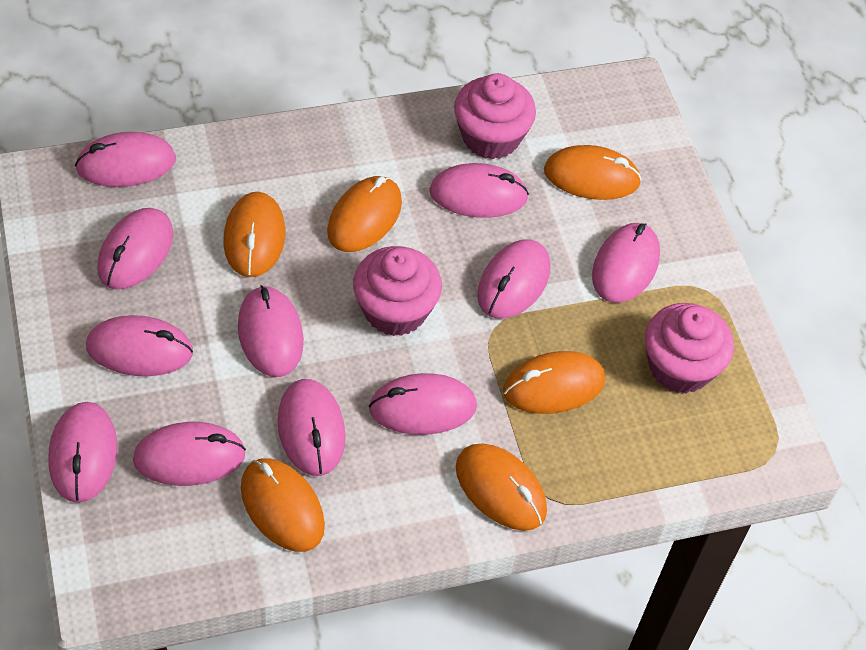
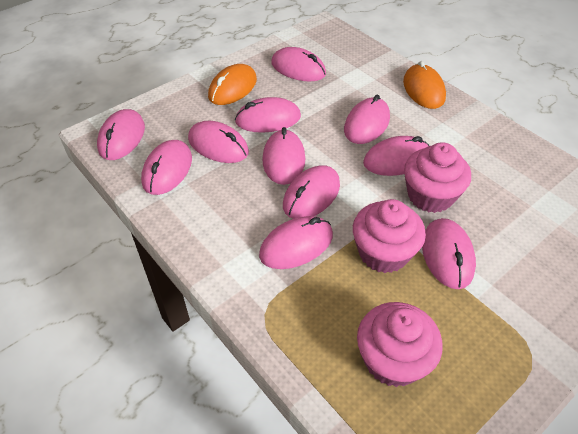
orange mouse: [223,192,285,277] [241,458,325,552] [327,176,402,252] [456,444,547,531] [503,351,606,414] [544,145,642,200] = 6 -> [208,64,257,105] [403,61,446,109] = 2

